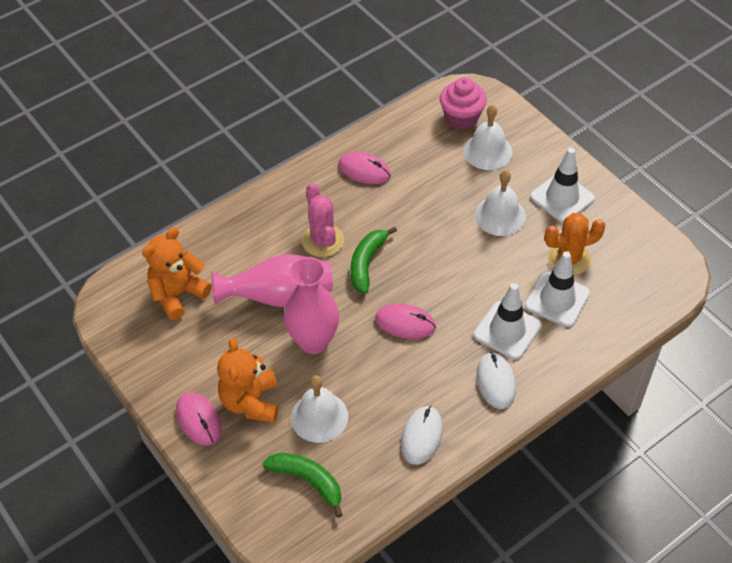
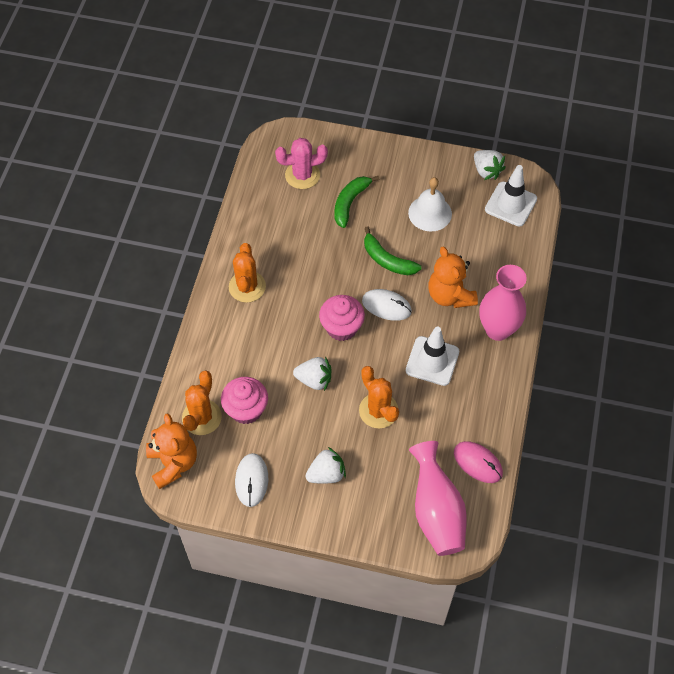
orange cactus: [544,213,606,275] = 1 -> [182,370,222,435] [229,243,266,303] [359,366,399,428] = 3
pink cupcake: [440,77,487,130] = 1 -> [221,377,268,424] [319,295,365,341] = 2
pink mouse: [176,392,221,446] [338,152,391,184] [375,304,436,339] = 3 -> [454,441,503,483] = 1
white bell: [291,375,348,443] [463,105,512,170] [475,170,526,236] = 3 -> [408,177,452,231] = 1
white strawberry: none = 0 -> [293,356,331,391] [305,447,346,484] [474,150,506,180] = 3
white traffic cone: [474,283,542,360] [525,251,590,327] [530,148,595,223] = 3 -> [406,327,459,386] [485,165,537,226] = 2

